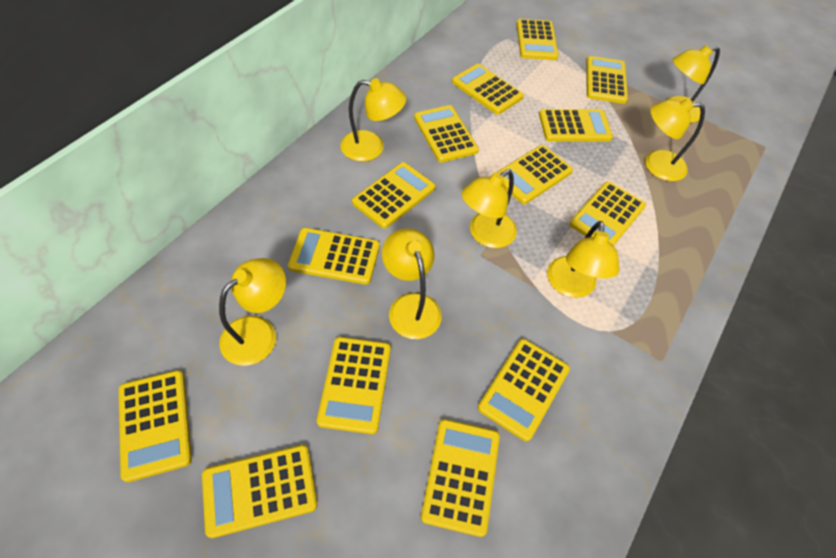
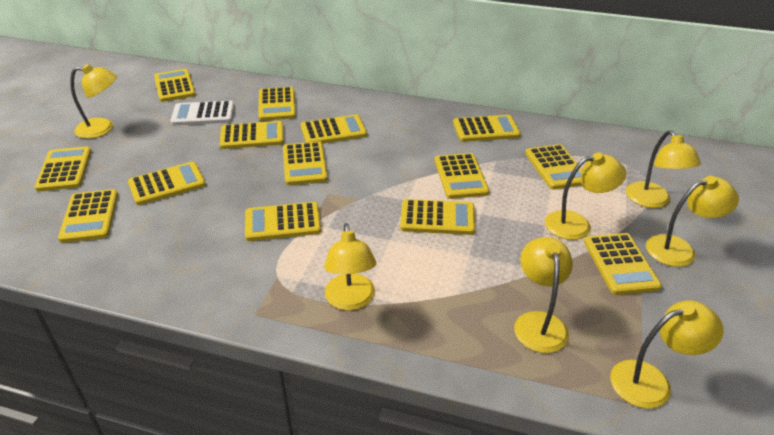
white calculator: none = 0 -> [170,101,234,125] = 1

